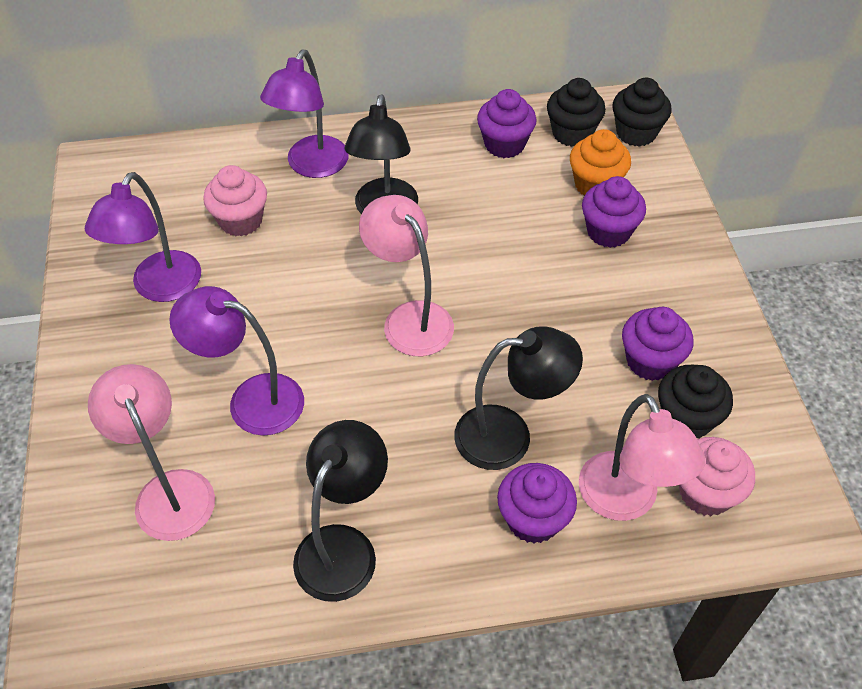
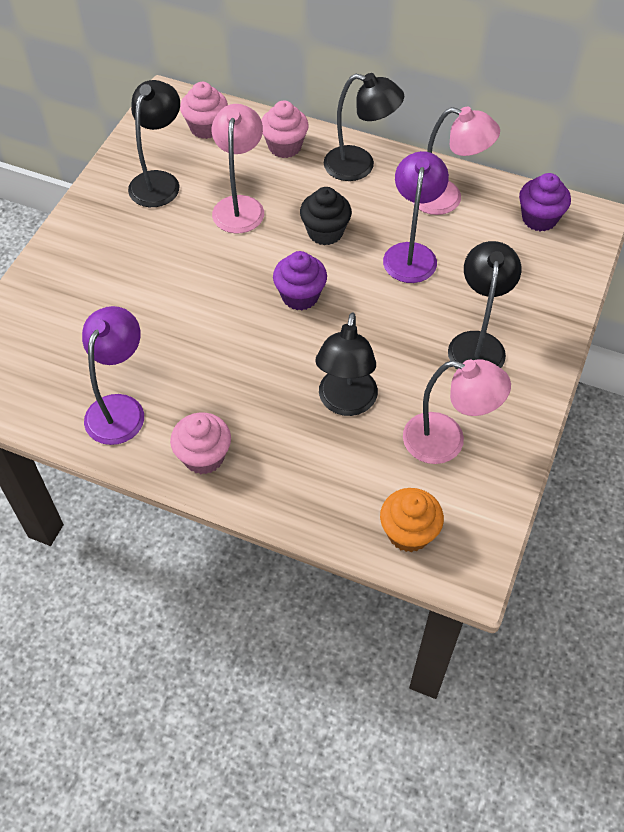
black cupcake: [547,78,606,147] [613,78,671,147] [658,365,733,438] = 3 -> [300,187,352,245] = 1
black lamp: [293,420,388,602] [344,94,418,214] [454,326,583,470] = 3 -> [128,80,180,207] [315,313,378,416] [324,73,404,181] [448,241,521,369] = 4
pink cupcake: [203,165,267,236] [679,437,755,516] = 2 -> [170,413,231,474] [180,82,228,139] [261,101,309,158] = 3
purple cupcake: [477,89,537,158] [497,463,577,544] [582,176,646,248] [622,307,693,381] = 4 -> [273,251,327,310] [519,173,571,232] = 2
purple lamp: [85,172,201,302] [169,286,304,436] [260,50,349,178] = 3 -> [82,306,144,445] [383,151,449,283] = 2

